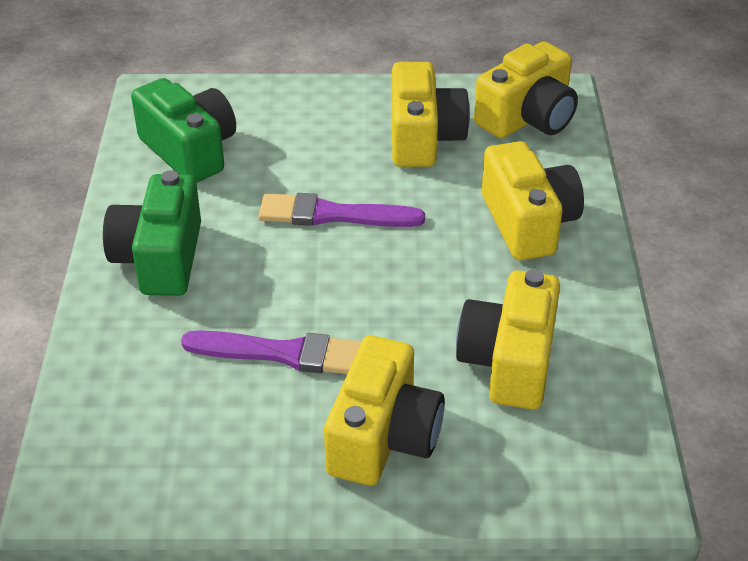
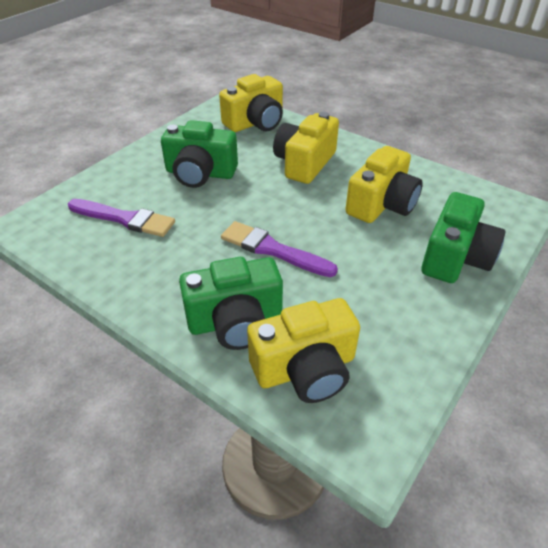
green camera: [103,170,201,296] [131,78,236,183] = 2 -> [161,120,238,188] [179,257,283,350] [421,192,505,283] = 3
yellow camera: [324,335,445,486] [391,62,470,167] [456,269,560,410] [474,41,578,138] [482,141,584,260] = 5 -> [219,74,283,132] [247,298,360,403] [273,112,339,184] [345,146,423,223] = 4

